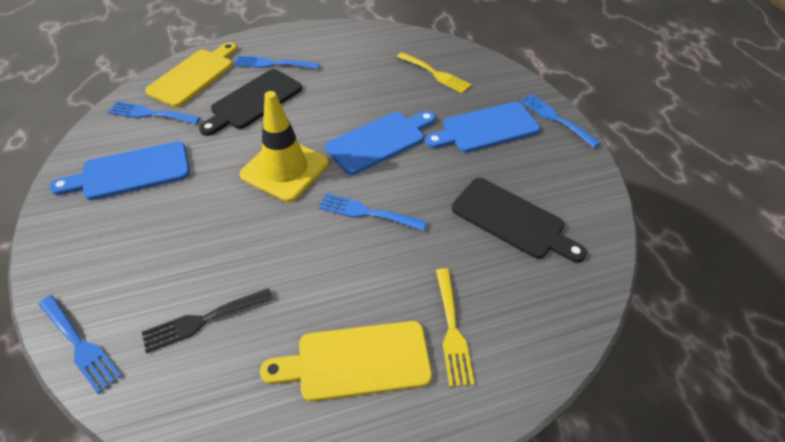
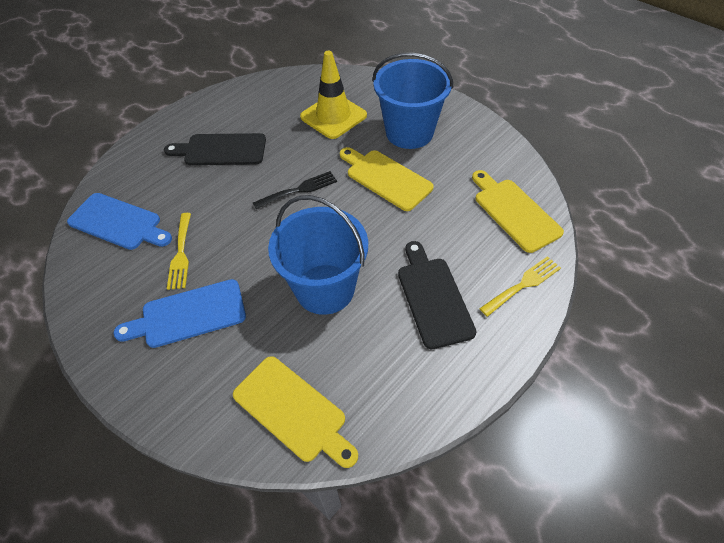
blue bucket: none = 0 -> [268,195,368,315] [372,53,453,149] = 2
blue cutting board: [50,141,190,200] [325,111,436,175] [425,102,540,152] = 3 -> [67,193,172,250] [113,279,246,348] = 2
blue fork: [39,295,122,394] [108,101,200,124] [234,55,320,69] [319,193,427,231] [520,94,600,148] = 5 -> none = 0
yellow cutting board: [145,42,237,107] [260,321,432,402] = 2 -> [233,356,358,468] [340,147,434,211] [472,170,564,253] = 3

